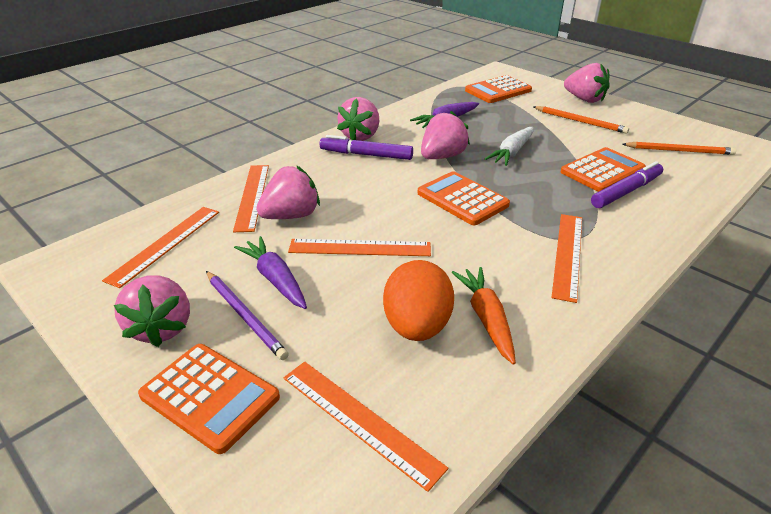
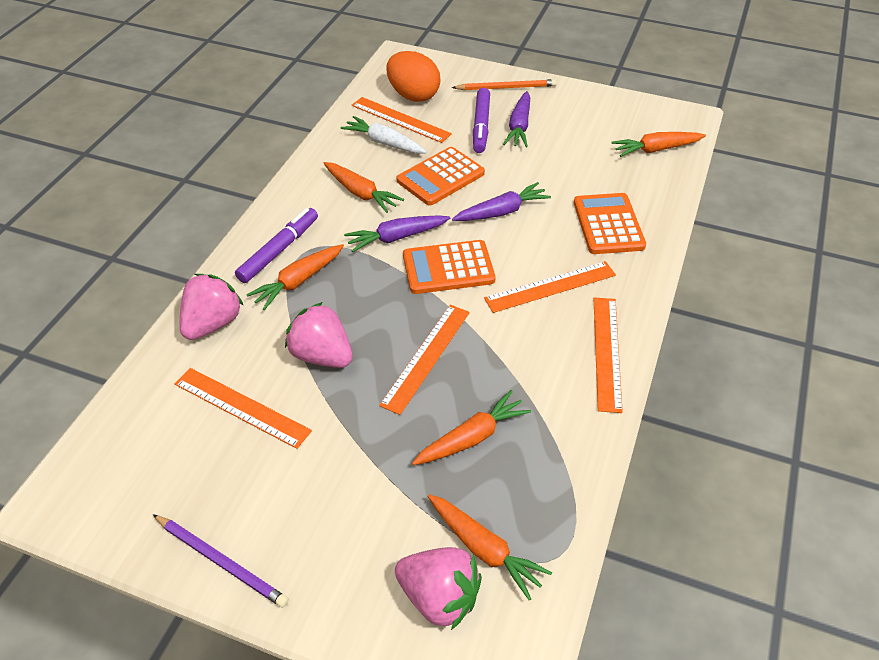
orange calculator: [138,344,280,454] [418,171,510,225] [465,75,532,103] [561,147,646,192] = 4 -> [397,147,485,206] [403,240,496,294] [574,193,646,254] = 3
orange carrot: [451,267,516,365] = 1 -> [246,244,344,310] [323,162,404,213] [412,390,531,465] [427,494,552,600] [611,132,706,157] = 5
orange pencil: [533,106,629,134] [622,142,736,155] = 2 -> [452,79,557,90] = 1
pink strawberry: [114,275,190,347] [256,165,320,219] [337,97,379,141] [421,111,470,159] [564,63,610,103] = 5 -> [180,274,244,340] [285,302,353,368] [395,547,482,630] = 3
purple carrot: [234,236,307,309] [410,102,479,128] = 2 -> [344,215,450,252] [452,182,551,221] [503,91,530,147] = 3

